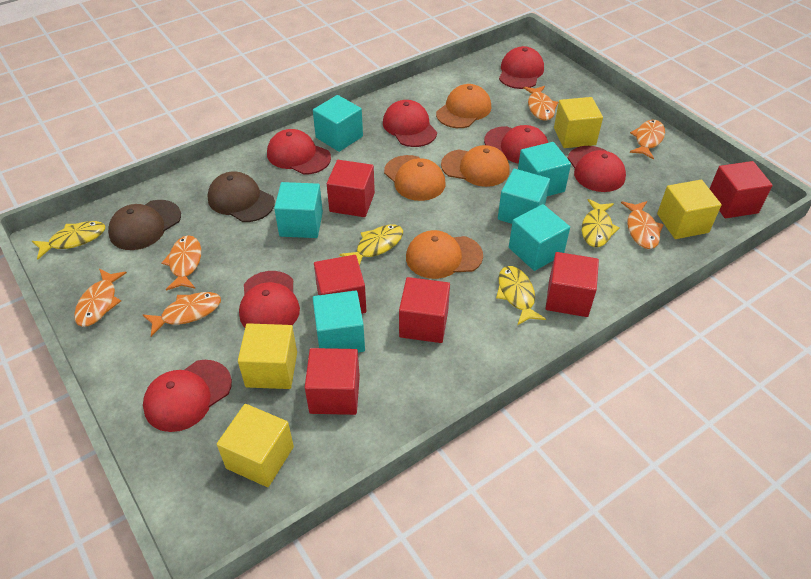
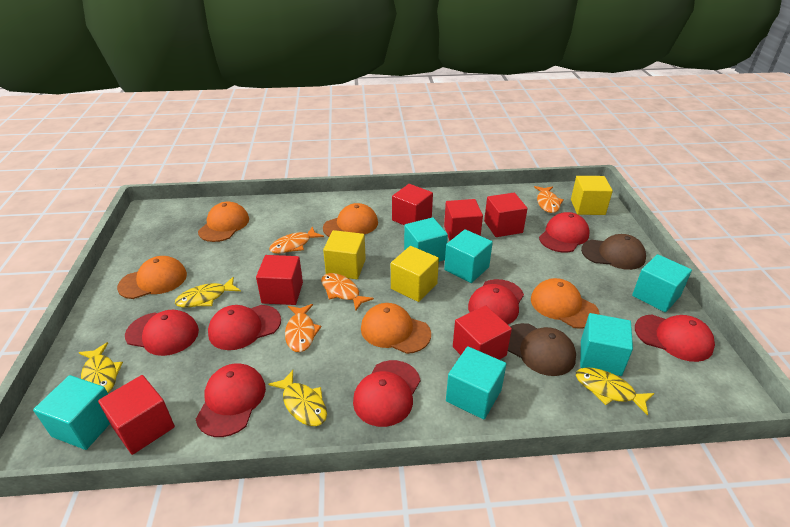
orange cap: [384,155,445,201] [406,230,483,279] [436,84,491,128] [441,145,510,187] = 4 -> [117,256,187,299] [198,202,249,242] [323,203,378,237] [361,303,431,354] [531,278,600,329] = 5
orange fish: [74,269,127,327] [143,292,221,337] [161,235,201,290] [523,86,558,121] [621,201,664,249] [629,120,665,160] = 6 -> [269,226,324,254] [285,304,322,352] [321,273,374,311] [534,186,564,213] = 4
yellow cube: [217,404,294,487] [238,323,297,389] [554,97,603,148] [657,180,722,239] = 4 -> [323,230,366,279] [391,246,439,302] [571,176,613,215] = 3

